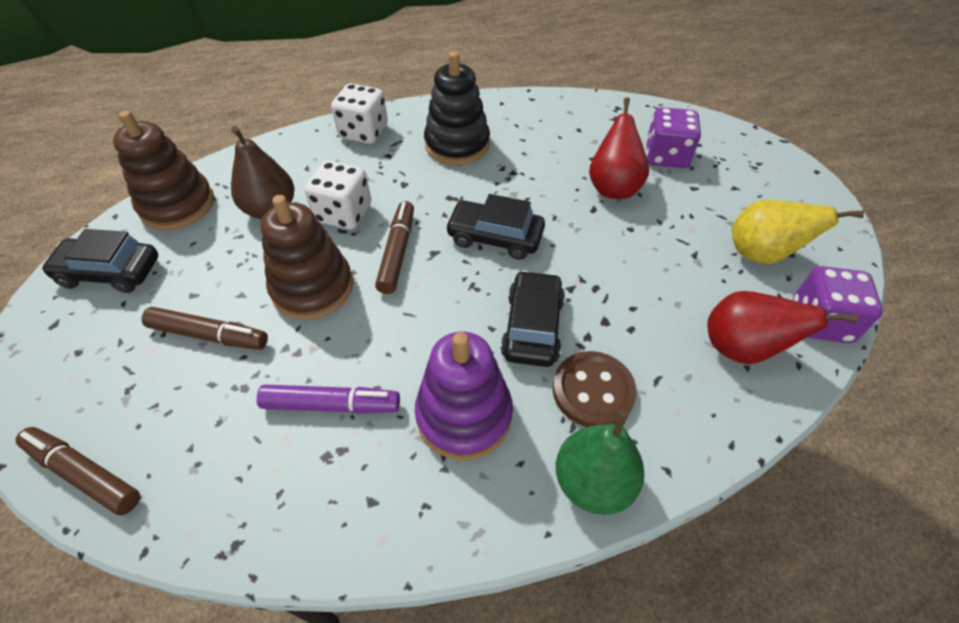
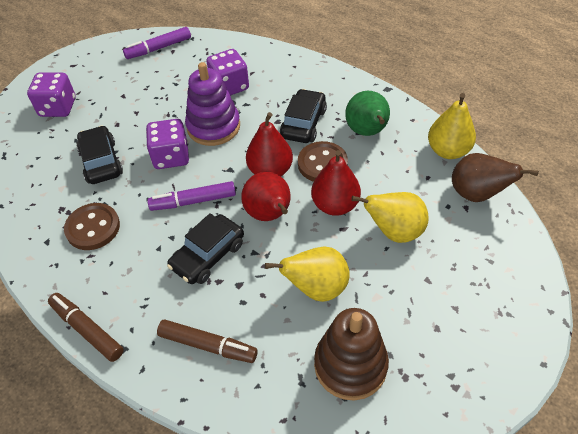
black stacking toy: [424,52,490,165] = 1 -> none = 0
brown button: [553,351,637,427] = 1 -> [64,203,120,250] [298,141,348,182] = 2
brown marker: [16,427,140,515] [142,307,268,350] [375,201,414,294] = 3 -> [48,293,124,362] [157,320,258,363] = 2
brown stacking toy: [113,111,214,230] [261,195,353,320] = 2 -> [314,308,389,400] = 1
purple dice: [646,107,701,168] [793,266,883,343] = 2 -> [27,73,75,117] [146,119,189,169] [206,49,249,96] = 3
purple marker: [257,385,400,414] = 1 -> [123,27,191,59] [147,181,236,211] = 2
red pear: [589,97,649,199] [707,291,858,365] = 2 -> [241,172,291,221] [246,112,293,176] [311,150,361,216] = 3
white dice: [304,161,371,230] [331,84,388,144] = 2 -> none = 0
yellow pear: [732,200,864,264] = 1 -> [265,246,350,302] [351,192,429,243] [428,93,476,159] = 3

